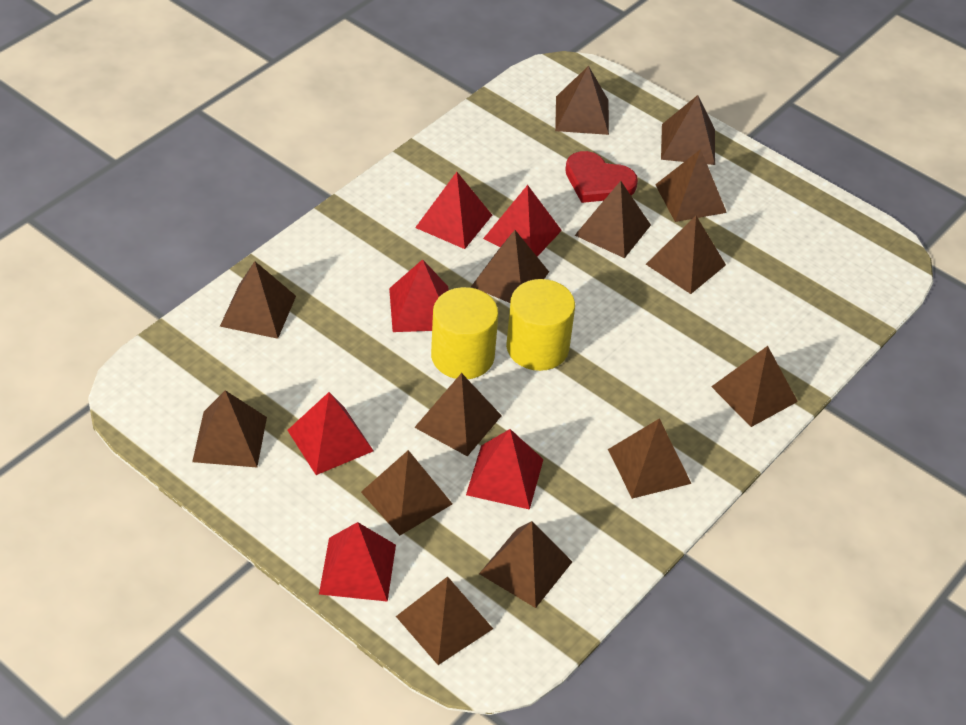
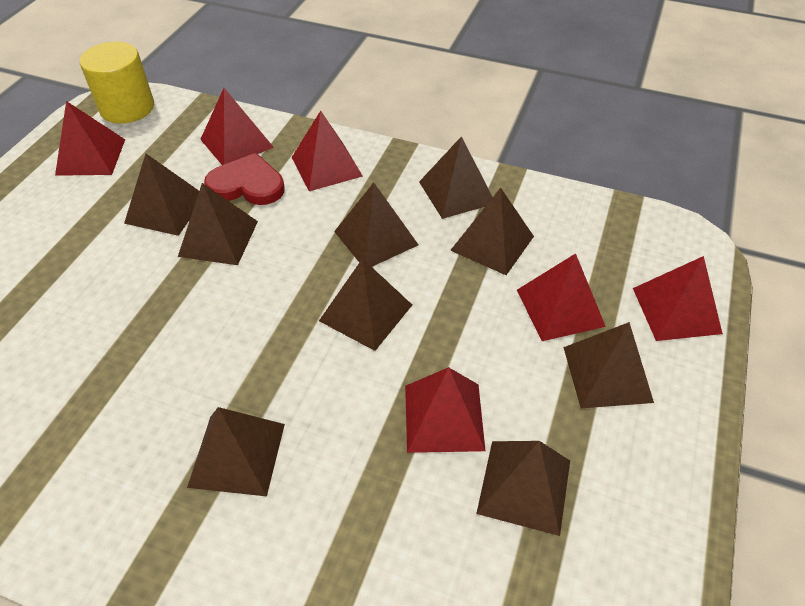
brown pyramid: [192,390,267,467] [220,261,296,339] [361,450,452,536] [396,576,493,665] [414,373,502,456] [471,230,549,303] [479,521,572,608] [555,66,609,135] [575,181,651,258] [608,418,691,499] [646,216,726,294] [655,149,727,222] [661,95,715,165] [711,346,798,427] = 14 -> [124,154,199,236] [178,183,258,265] [187,407,285,497] [319,258,412,351] [334,183,418,267] [419,136,493,219] [450,188,534,275] [476,441,570,536] [563,322,654,408] = 9
yellow cylinder: [431,287,498,379] [506,279,575,371] = 2 -> [80,42,154,124] = 1

